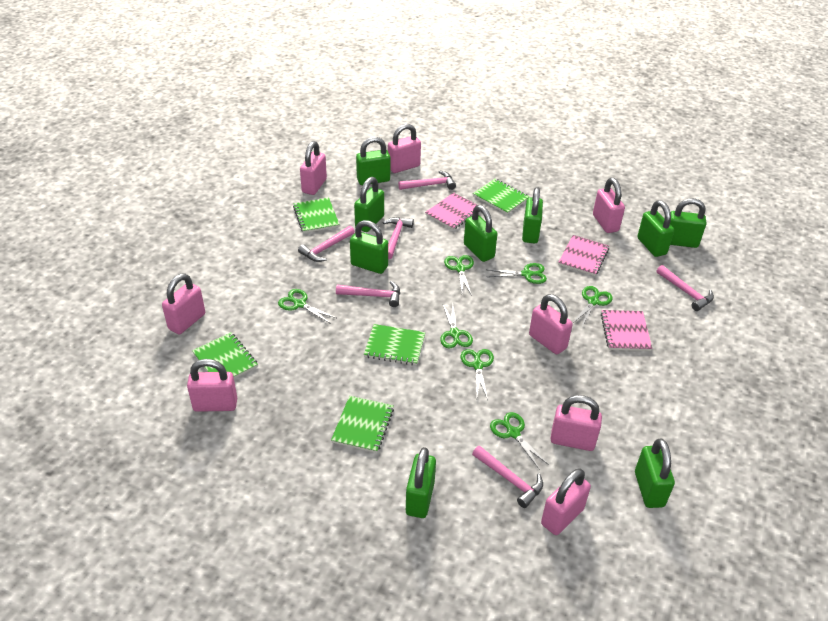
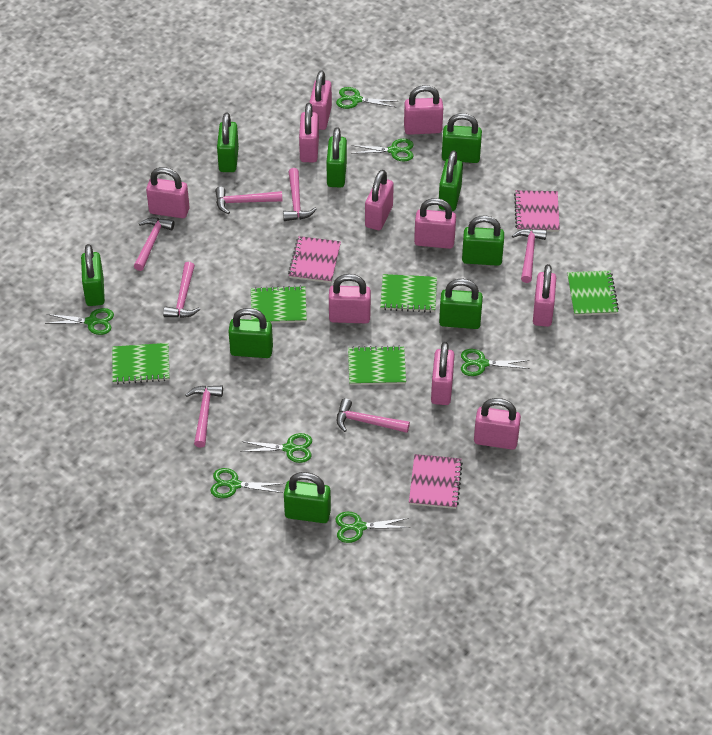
pink hammer: [298,226,355,262] [336,281,400,307] [383,217,414,259] [398,170,456,190] [472,446,543,508] [657,265,714,311] = 6 -> [134,218,174,271] [163,262,200,318] [186,386,223,448] [215,187,283,214] [283,168,317,221] [337,398,410,433] [512,228,547,283] = 7
pink padlock: [162,273,205,334] [187,359,237,412] [300,141,327,195] [388,124,421,173] [529,294,573,354] [541,468,591,535] [550,395,602,451] [593,178,625,233] = 8 -> [146,167,190,218] [299,103,319,162] [309,71,332,130] [329,274,371,323] [365,170,394,230] [404,85,443,135] [414,198,456,249] [431,342,455,405] [474,398,521,450] [533,264,556,327] = 10

